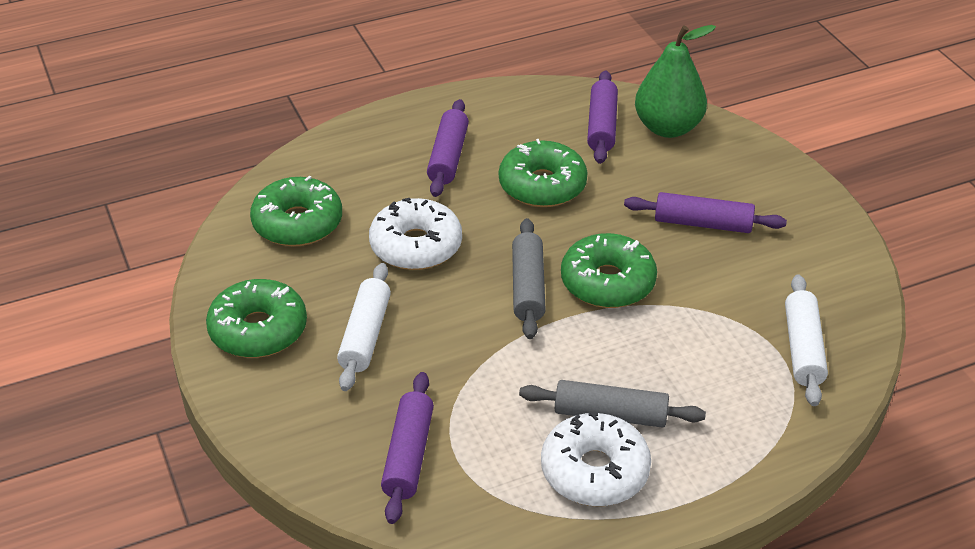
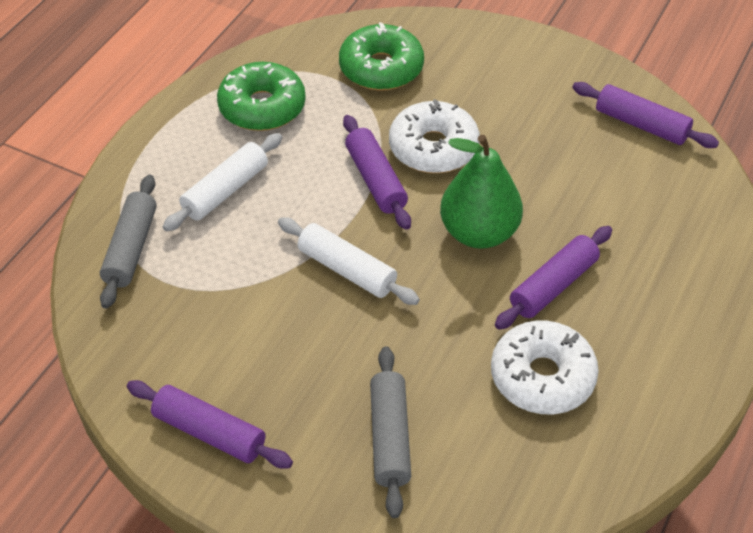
green donut: [206,279,307,358] [250,176,342,247] [499,139,588,207] [561,233,657,308] = 4 -> [217,62,306,131] [339,22,424,90] = 2

